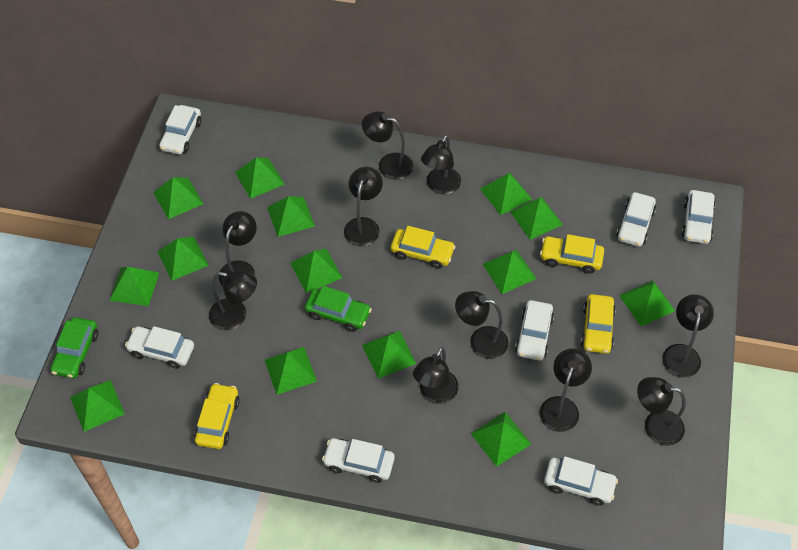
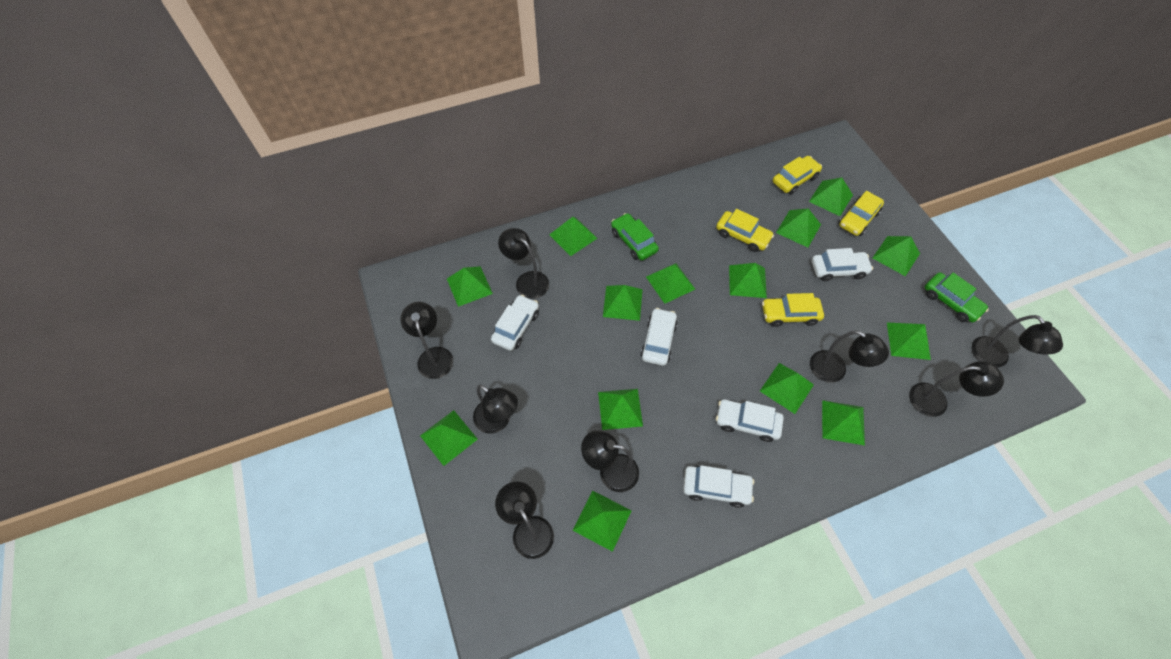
black lamp: [209,270,257,330] [219,211,257,286] [344,166,383,246] [362,111,413,180] [413,347,459,404] [421,135,461,195] [455,291,508,359] [540,348,592,432] [637,377,686,446] [662,294,714,378] = 10 -> [400,302,453,379] [473,384,518,434] [495,482,554,559] [498,228,549,299] [581,430,639,492] [810,331,889,382] [909,361,1004,417] [971,315,1063,368] = 8
white car: [125,326,194,369] [159,105,202,154] [322,438,395,483] [515,300,554,360] [544,456,618,506] [616,192,656,247] [681,190,715,244] = 7 -> [491,295,539,351] [640,308,678,366] [683,465,754,508] [716,399,784,442] [812,248,873,281] = 5

